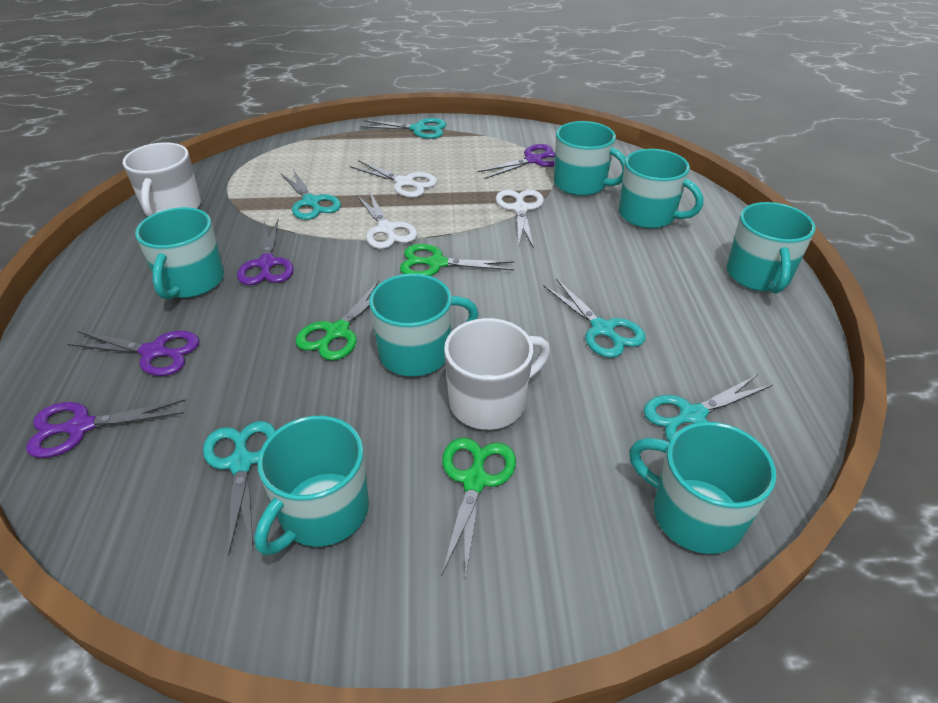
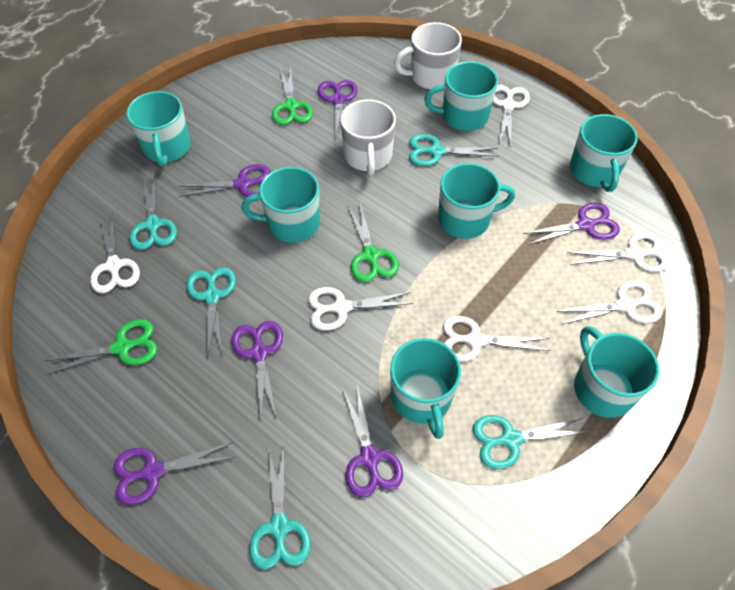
purple scissors: [26,399,186,458] [68,331,199,376] [237,220,294,285] [477,144,555,179] = 4 -> [114,442,234,505] [179,164,270,197] [231,321,283,419] [318,80,358,140] [343,385,403,497] [523,203,620,245] = 6
white scissors: [350,160,437,198] [357,192,417,249] [496,190,544,248] = 3 -> [90,212,140,293] [308,287,413,331] [443,316,551,362] [493,85,530,147] [556,280,662,324] [567,233,669,272] = 6

